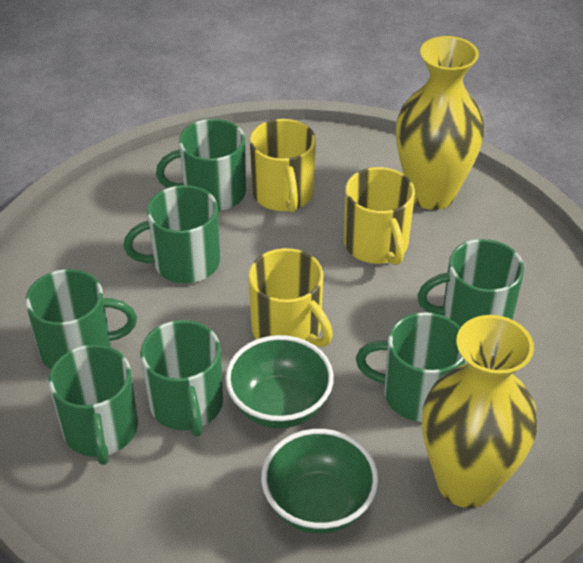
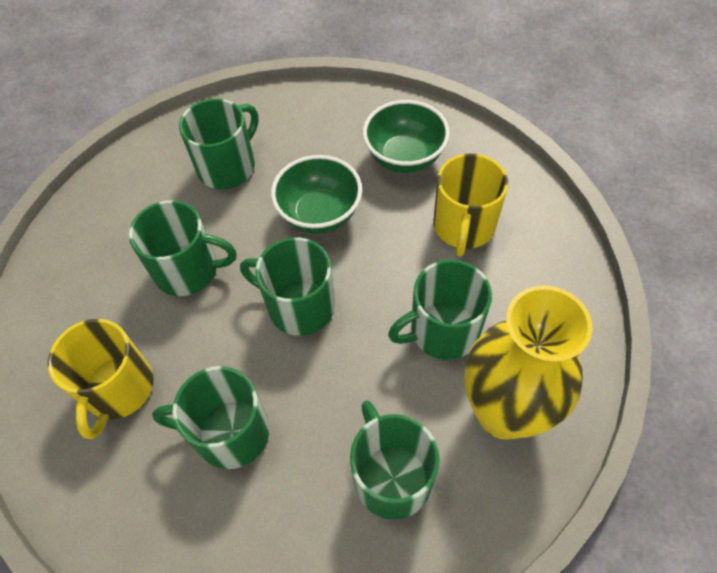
green mug: [25,269,137,370] [48,344,138,465] [123,185,220,284] [140,320,223,437] [156,119,246,211] [356,312,465,422] [417,239,524,327] = 7 -> [129,200,237,296] [152,366,269,469] [179,98,258,189] [240,237,335,336] [350,400,440,520] [388,260,492,360] = 6
yellow mug: [248,248,333,347] [250,119,316,212] [344,167,415,265] = 3 -> [48,319,154,439] [433,153,508,256] = 2
yellow vase: [396,36,485,210] [422,315,537,508] = 2 -> [465,285,593,440] = 1

